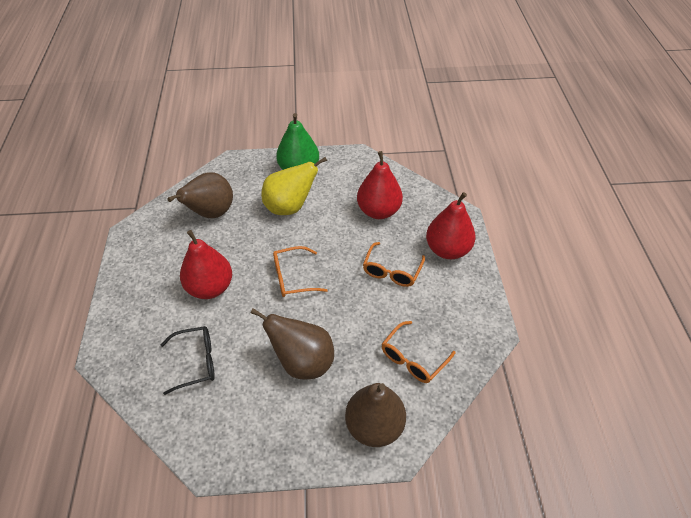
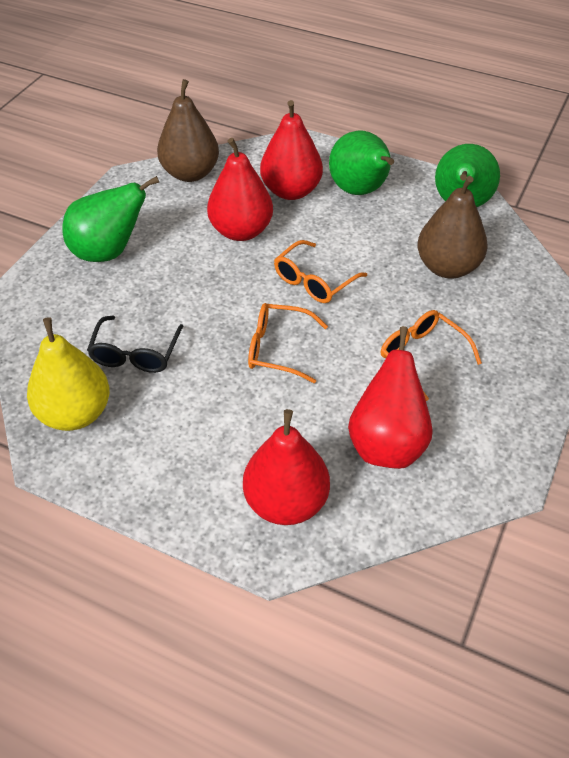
brown pear: [167,172,233,218] [251,308,334,380] [345,383,406,447] = 3 -> [157,79,219,182] [417,176,487,279] = 2
green pear: [276,113,319,170] = 1 -> [62,176,160,262] [329,131,394,195] [435,144,500,207] = 3
red pear: [180,230,232,299] [357,151,403,219] [426,192,475,259] = 3 -> [207,138,273,241] [243,409,330,525] [260,100,323,200] [348,326,433,469] = 4

